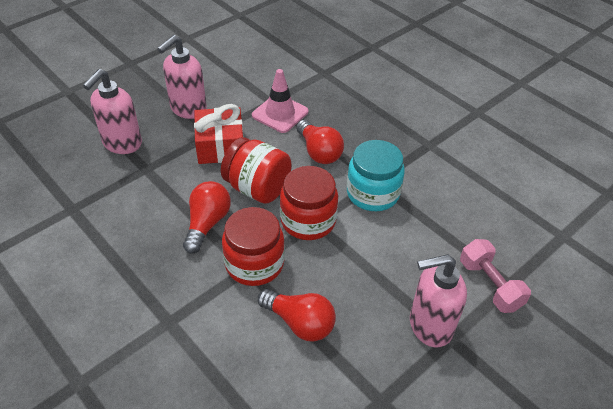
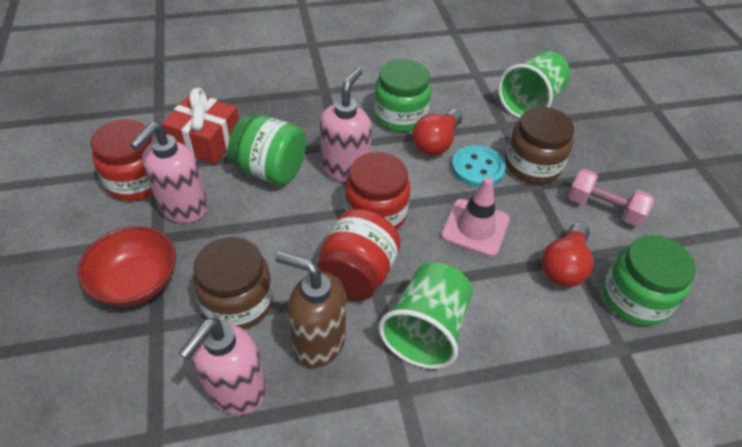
brown jar: none = 0 -> [193,237,273,329] [505,107,574,184] = 2
brown soap dispenser: none = 0 -> [275,252,346,367] = 1
green cup: none = 0 -> [379,262,472,369] [498,51,570,118] = 2
green jar: none = 0 -> [228,114,306,185] [374,59,431,132] [603,235,696,326] = 3
red bowl: none = 0 -> [77,226,176,306] = 1
red light bulb: [183,181,231,254] [258,289,336,342] [296,120,344,164] = 3 -> [412,109,463,156] [541,222,593,287] = 2
turquoise button: none = 0 -> [451,145,506,188] = 1
turquoise jar: [347,140,405,211] = 1 -> none = 0

